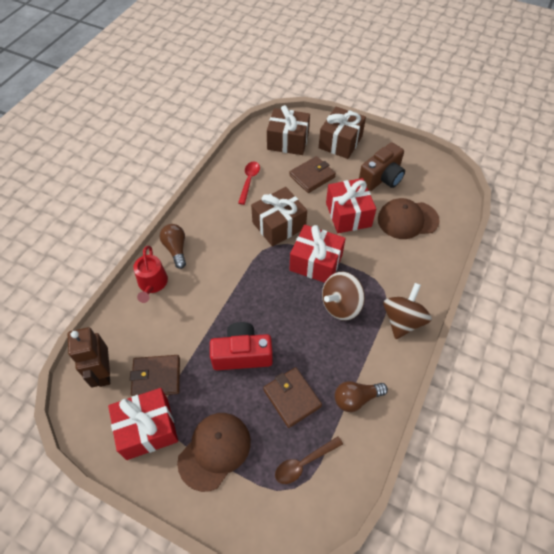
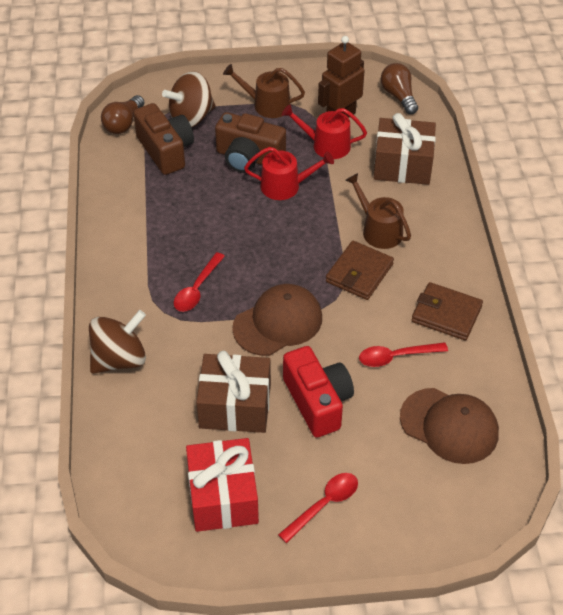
brown camera: [359,142,405,191] = 1 -> [133,103,194,175] [215,112,286,173] = 2
brown gift: [251,187,307,247] [267,105,310,155] [319,107,366,159] = 3 -> [196,351,271,433] [374,113,436,185] = 2
brown spoon: [275,436,343,484] = 1 -> none = 0
brown wallet: [130,355,180,396] [263,367,322,428] [289,156,336,193] = 3 -> [326,241,394,300] [412,282,483,341] = 2
brown watering can: none = 0 -> [223,64,305,118] [346,173,411,249] = 2
red gift: [108,388,178,460] [290,225,346,283] [326,178,376,233] = 3 -> [186,438,259,532] = 1
red spoon: [238,162,260,205] = 1 -> [174,252,225,312] [278,473,358,543] [359,342,448,367] = 3
red watering can: [133,246,168,303] = 1 -> [244,147,334,200] [282,104,367,159] = 2

